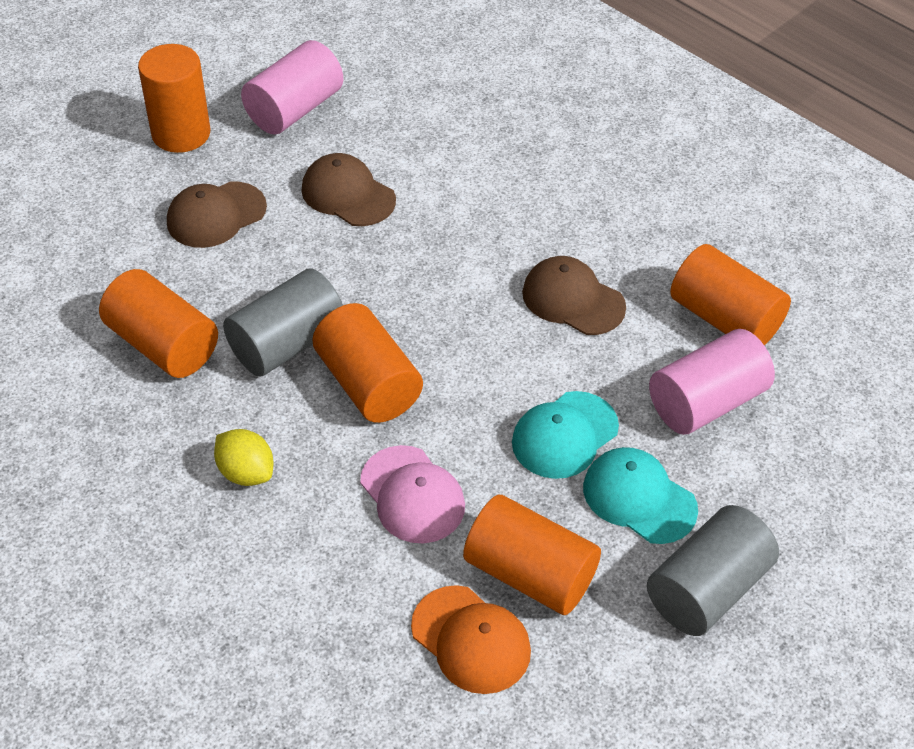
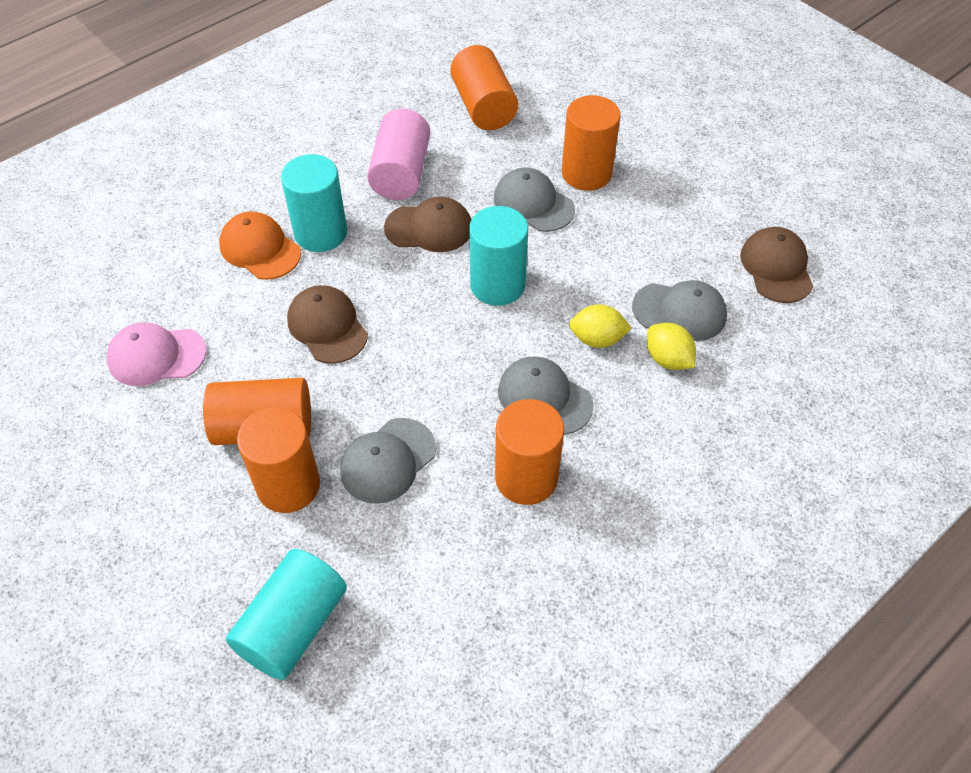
grey cap: none = 0 -> [340,418,436,504] [494,168,575,232] [498,357,594,435] [632,280,727,341] = 4
grey cylinder: [223,269,343,376] [647,505,779,636] = 2 -> none = 0
pink cylinder: [241,40,343,134] [649,329,775,435] = 2 -> [367,108,430,200] = 1
turquoise cap: [512,391,619,479] [583,447,698,544] = 2 -> none = 0
turquoise cylinder: none = 0 -> [226,549,347,680] [281,154,347,252] [469,206,528,306] = 3
yellow lemon: [214,429,273,486] = 1 -> [569,304,632,348] [647,323,696,370] = 2

